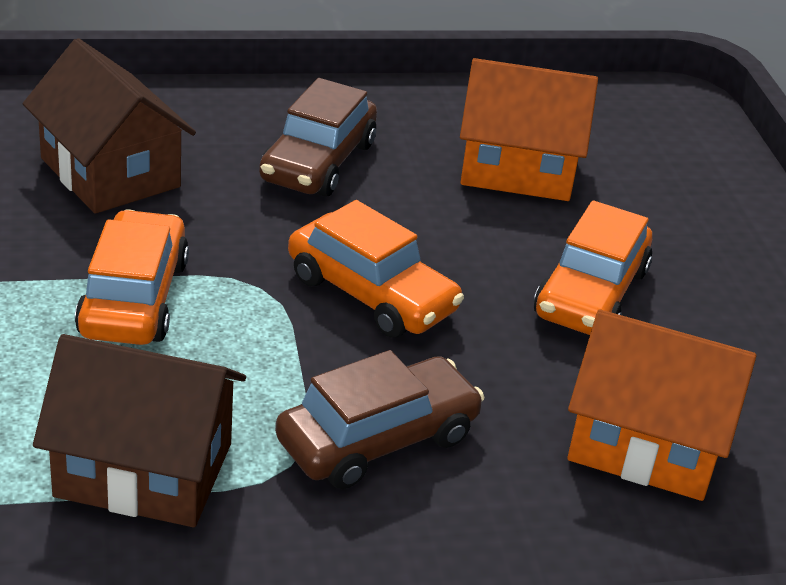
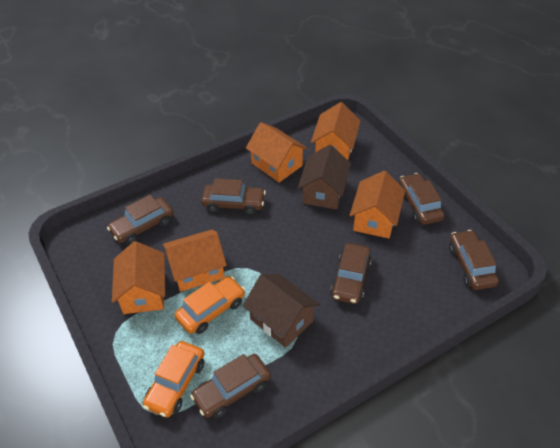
brown car: [259,78,377,197] [275,350,484,489] = 2 -> [107,195,173,244] [190,354,271,418] [201,178,266,215] [330,243,372,304] [399,173,444,225] [449,230,499,290] = 6
orange car: [75,210,189,345] [288,200,464,338] [534,200,652,335] = 3 -> [143,341,205,417] [175,276,245,334] = 2
orange house: [460,58,598,201] [567,310,756,501] = 2 -> [112,241,165,314] [163,230,227,292] [246,122,308,182] [311,102,360,160] [350,171,405,238] = 5

